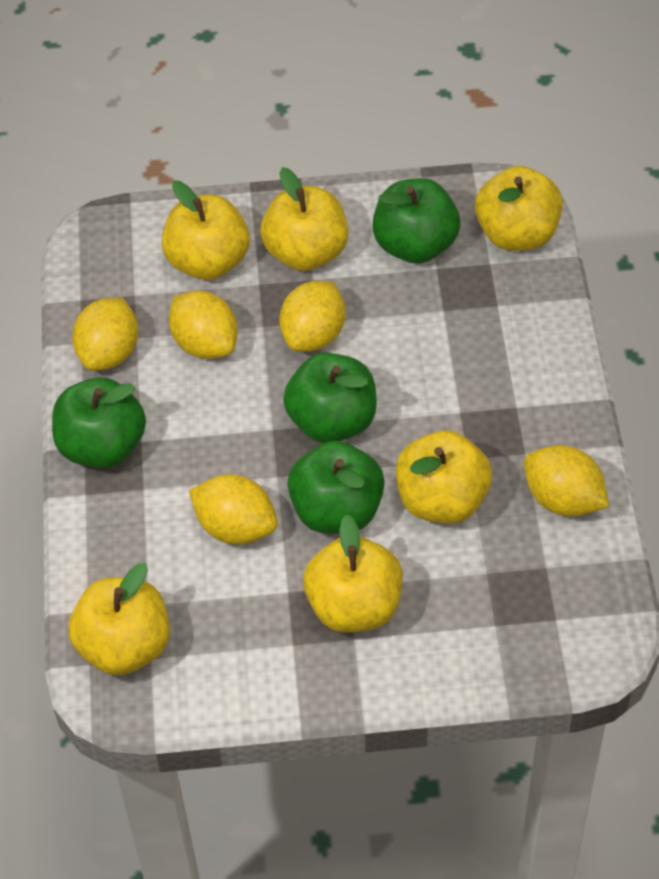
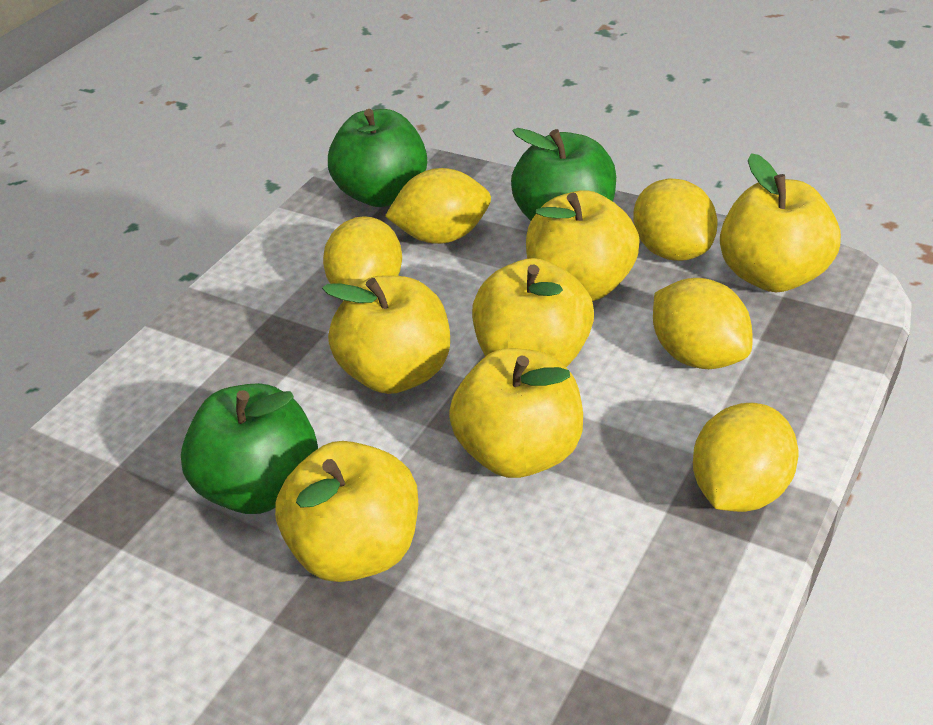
green apple: [52,377,146,468] [283,353,377,443] [287,441,385,534] [372,178,460,264] = 4 -> [181,383,318,514] [328,109,427,207] [511,128,616,221] = 3

